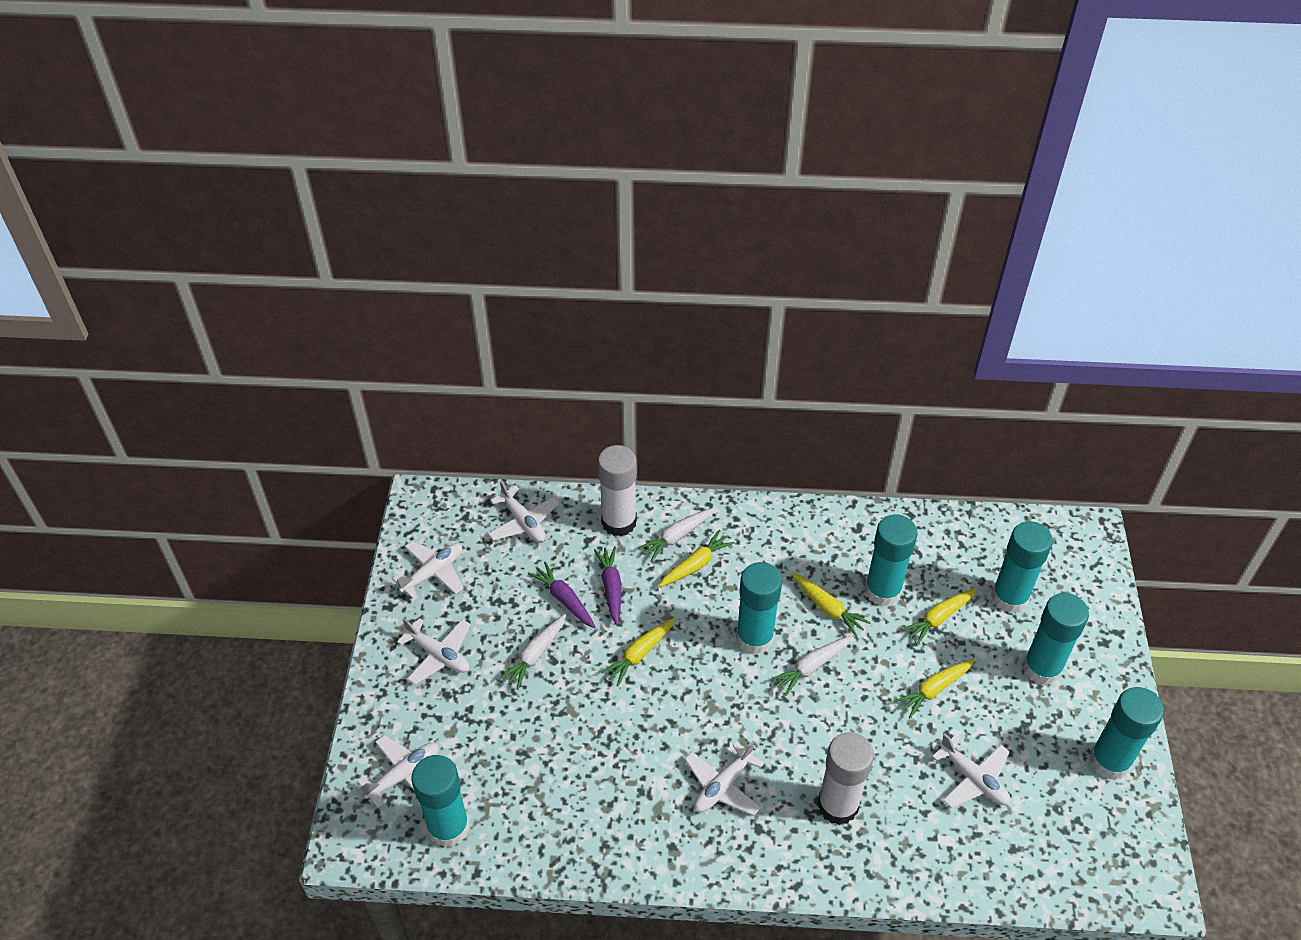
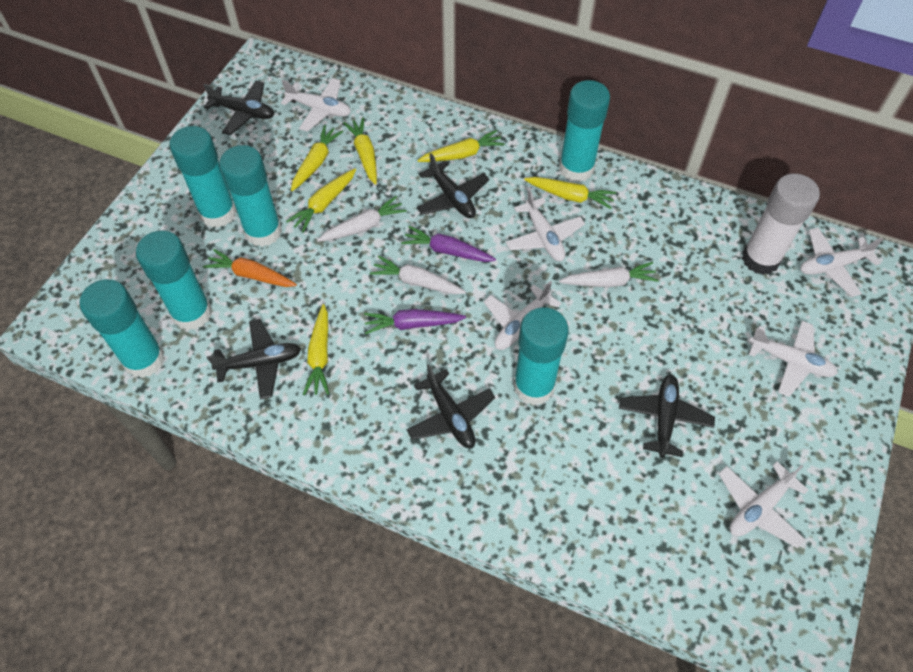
black plane: none = 0 -> [204,81,275,135] [207,319,301,400] [407,364,495,448] [416,153,489,218] [619,375,715,458] = 5
orange carrot: none = 0 -> [203,249,297,287] = 1
white glue stick: [598,445,637,537] [818,732,874,825] = 2 -> [742,174,820,275] = 1
yellow carrot: [601,617,675,686] [659,530,735,587] [791,573,871,637] [894,659,975,718] [901,588,977,646] = 5 -> [286,169,356,233] [291,125,343,191] [303,304,329,395] [343,117,377,185] [417,130,505,162] [524,177,616,209] = 6

